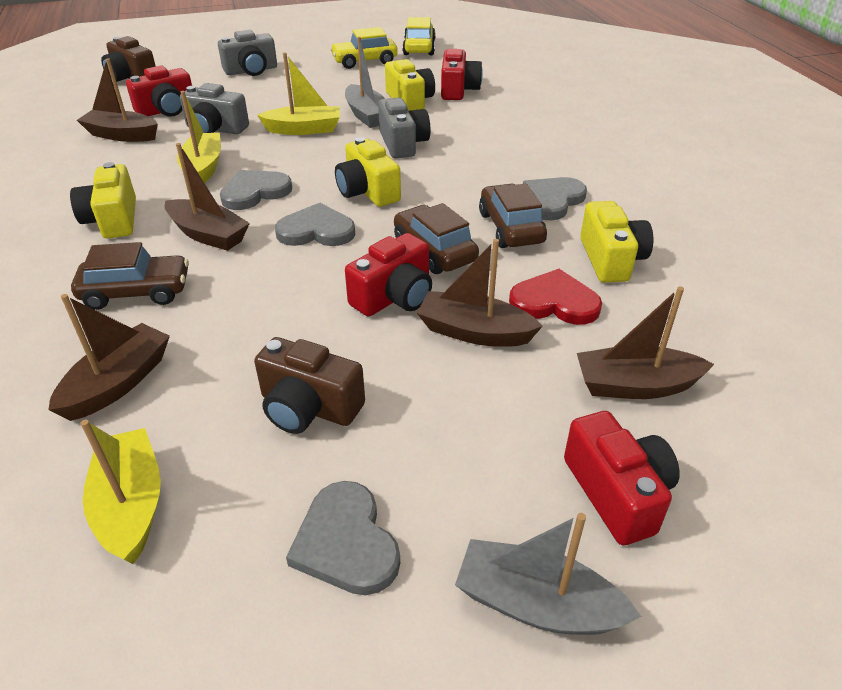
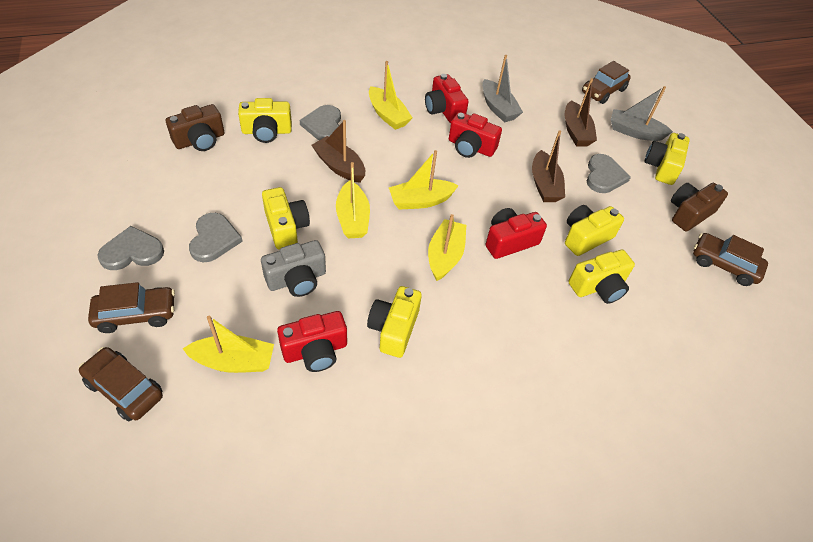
brown boat: [48,294,170,421] [77,58,158,142] [165,143,250,251] [417,239,543,347] [577,287,714,399] = 5 -> [311,120,365,183] [532,130,565,202] [565,78,597,147] = 3
brown car: [71,242,189,310] [394,203,479,274] [479,183,547,248] = 3 -> [79,347,163,421] [88,282,175,333] [582,61,631,104] [693,233,768,286] = 4
grey camera: [180,83,249,134] [218,30,277,76] [378,98,431,158] = 3 -> [261,240,326,297] = 1
red heart: [509,269,602,325] = 1 -> none = 0
yellow boat: [80,420,161,564] [177,91,221,183] [257,53,340,135] = 3 -> [183,315,274,373] [336,162,370,238] [369,61,413,130] [389,150,459,210] [428,214,466,281] = 5
yellow camera: [70,162,136,238] [335,137,401,207] [385,59,435,111] [580,201,653,283] = 4 -> [238,98,292,143] [262,187,310,249] [367,286,422,358] [565,205,624,256] [569,250,635,304] [644,133,690,185] = 6
yellow car: [330,27,398,69] [402,17,435,55] = 2 -> none = 0

